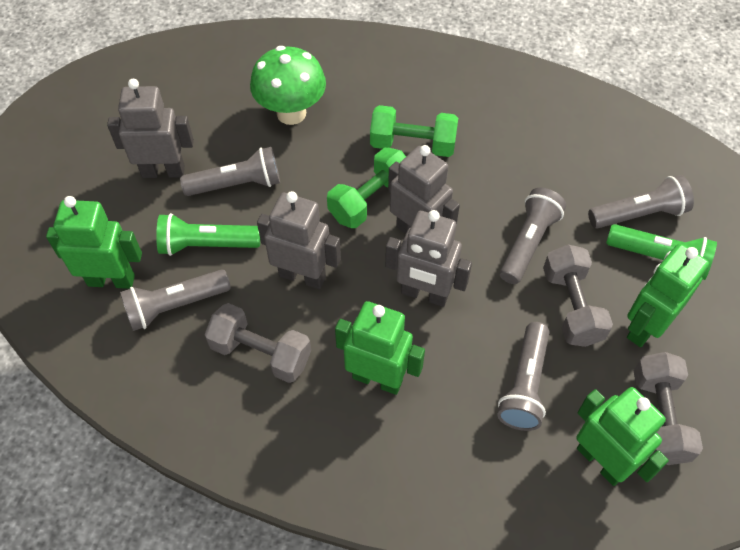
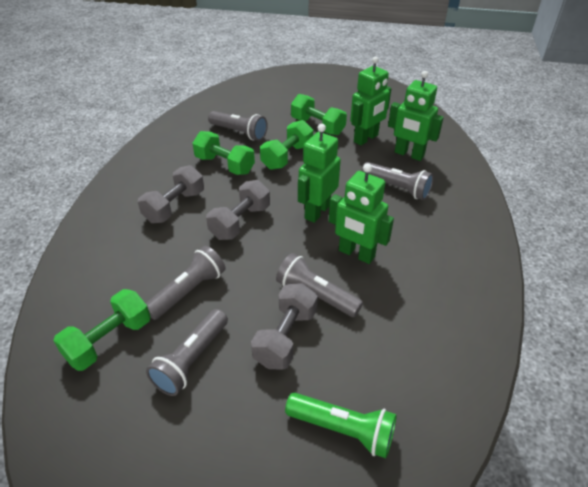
green dumbbell: [327,147,406,228] [370,105,458,157] = 2 -> [53,289,151,371] [193,131,255,175] [260,120,313,170] [291,94,347,135] = 4
green flashlight: [156,213,260,256] [606,224,717,280] = 2 -> [285,393,397,458] = 1
green mushroom: [250,46,326,125] = 1 -> none = 0
grey robot: [107,79,194,178] [257,191,341,289] [385,210,472,307] [388,145,460,234] = 4 -> none = 0

